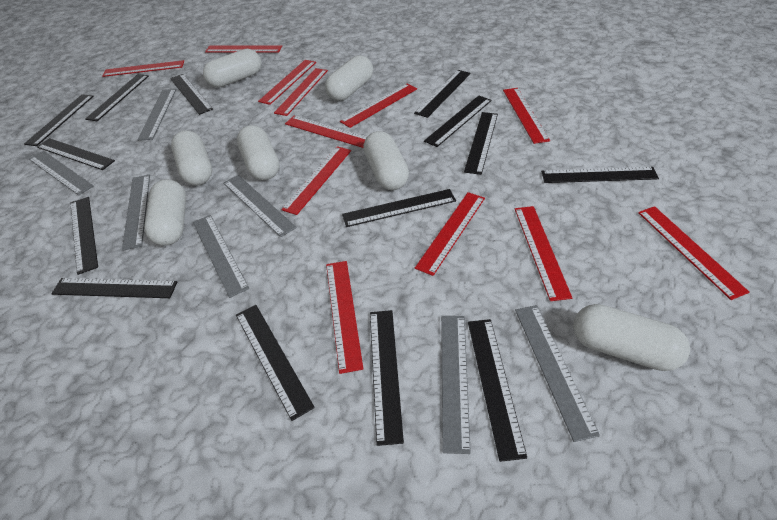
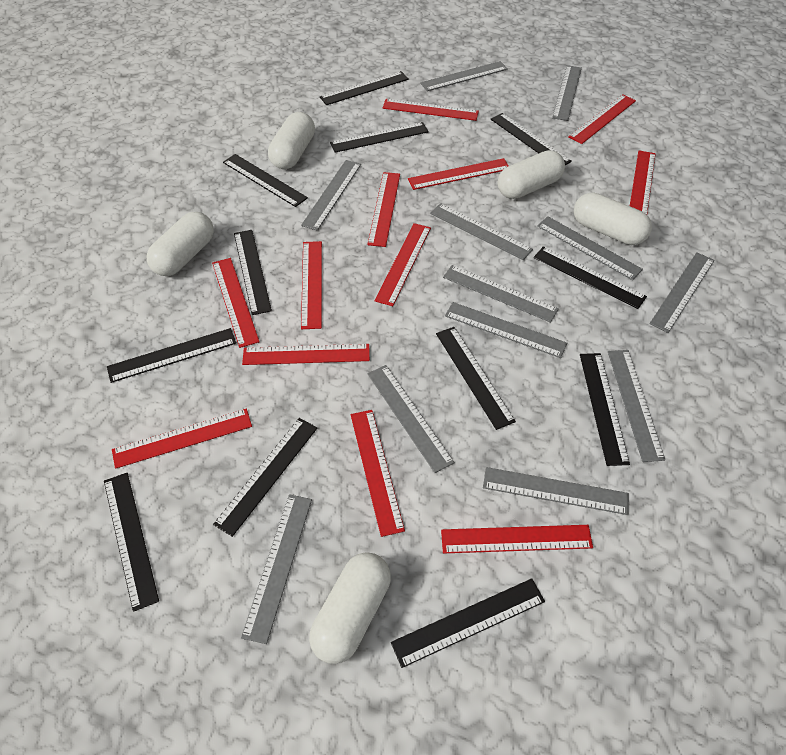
black ruler: [24,94,94,146] [37,138,115,170] [51,278,177,298] [70,197,98,275] [85,74,149,121] [170,74,213,115] [236,305,315,421] [342,189,456,227] [370,310,404,446] [414,70,471,118] [424,96,492,147] [464,112,498,175] [468,319,527,462] [541,167,659,183] = 14 -> [104,473,159,612] [107,328,236,383] [213,418,317,537] [223,154,308,207] [234,230,272,315] [320,71,409,105] [330,122,429,153] [391,578,545,668] [436,327,516,430] [491,113,572,165] [534,246,647,309] [580,353,630,466] = 12
grey ruler: [29,151,94,196] [122,174,150,251] [138,89,176,141] [193,215,249,298] [224,175,297,237] [441,316,471,454] [515,305,600,442] = 7 -> [241,494,312,644] [301,160,361,231] [368,365,455,473] [420,61,508,91] [430,203,533,260] [443,265,559,323] [445,302,567,358] [483,467,629,515] [537,216,643,280] [552,65,582,121] [608,350,665,462] [649,252,714,333] = 12
white capsule: [144,179,186,246] [171,130,212,186] [203,49,261,88] [237,125,279,180] [325,55,373,101] [363,131,409,190] [573,304,690,371] = 7 -> [146,212,214,276] [268,112,315,169] [309,552,391,664] [498,150,565,199] [574,192,652,245] = 5

